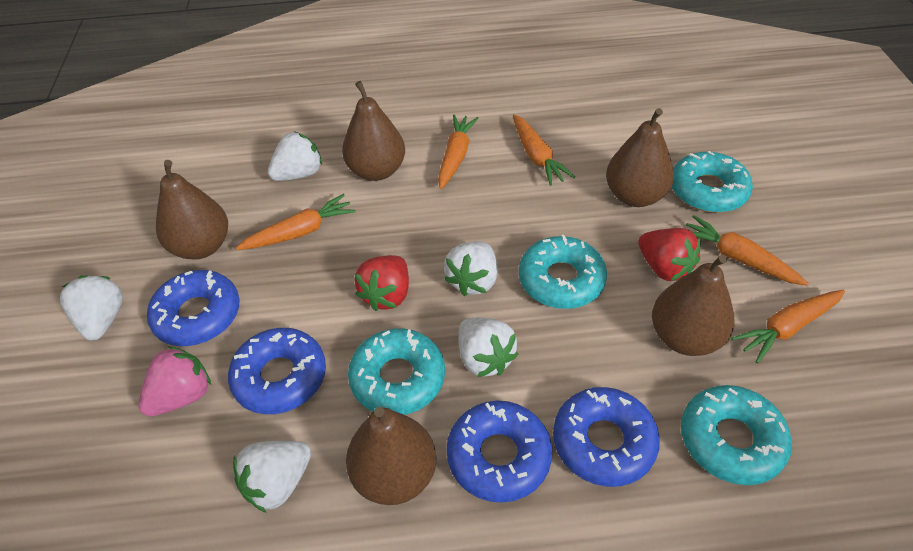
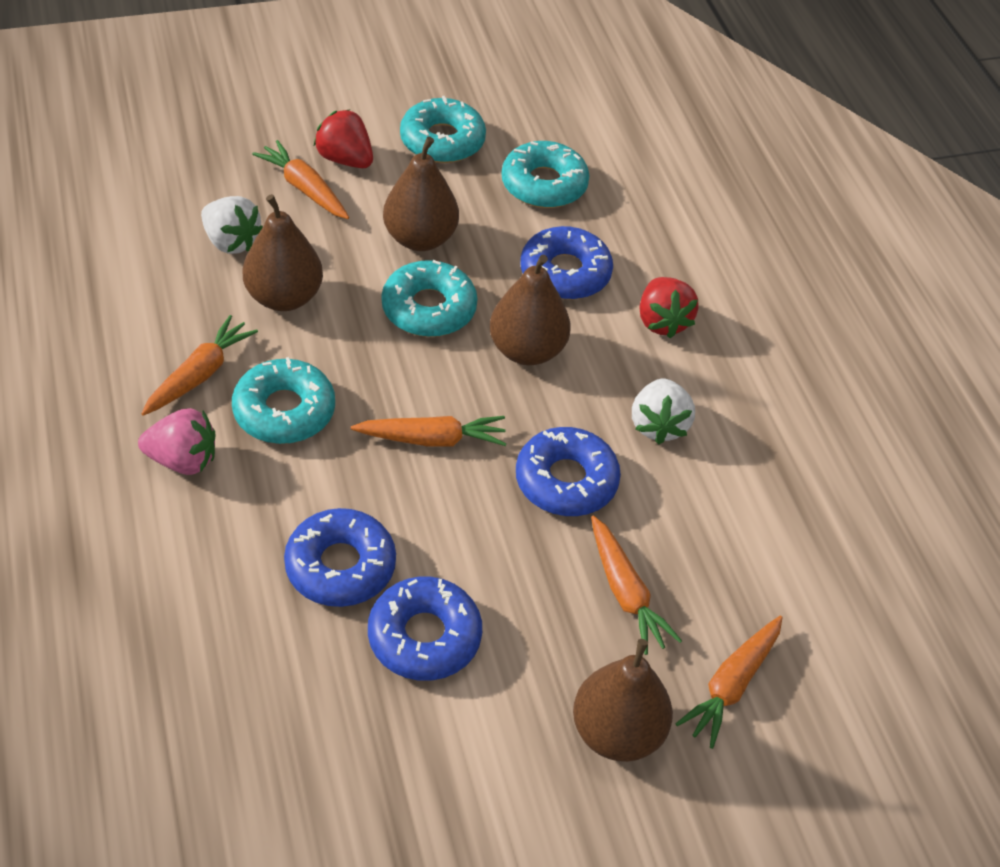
brown pear: [156,160,228,260] [342,81,405,181] [346,406,436,505] [606,108,674,207] [652,255,735,356] = 5 -> [242,194,323,311] [383,136,459,251] [490,255,571,365] [573,639,673,762] = 4
white strawberry: [60,275,123,341] [233,441,311,513] [268,131,322,181] [444,241,498,296] [459,318,518,377] = 5 -> [201,196,263,254] [632,379,695,444] = 2

